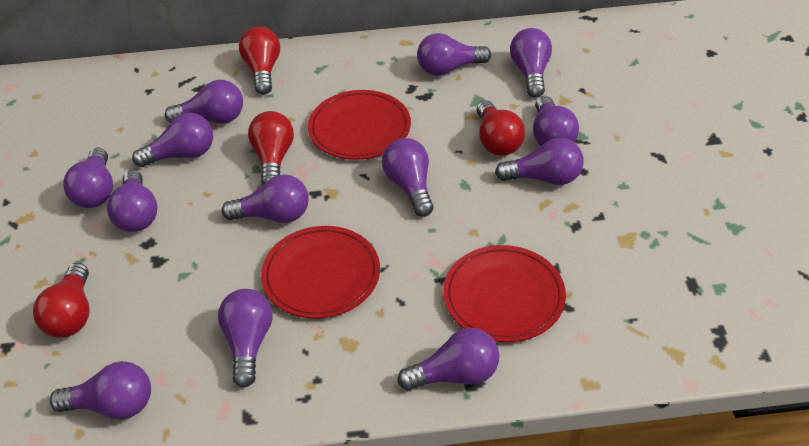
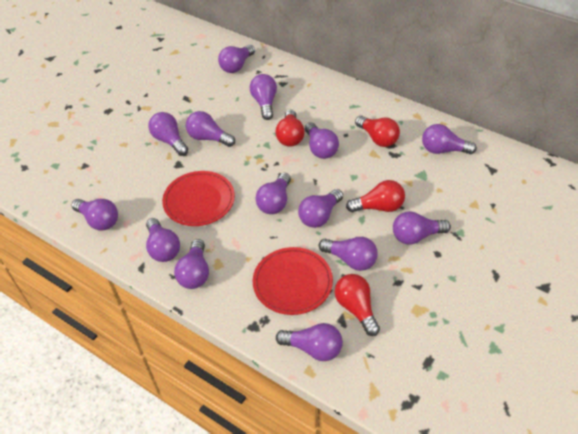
purple light bulb: [49,361,151,420] [63,148,113,208] [107,170,157,232] [132,113,213,167] [165,80,243,124] [218,289,273,388] [222,175,309,223] [382,138,434,217] [398,328,499,391] [417,33,491,76] [495,138,584,185] [510,28,552,98] [533,95,579,146] = 13 -> [72,199,118,231] [146,218,180,262] [148,112,188,156] [174,239,209,289] [186,111,235,147] [218,45,255,73] [250,74,277,120] [256,173,291,214] [276,323,343,361] [298,189,343,228] [305,122,339,159] [319,237,378,271] [393,211,451,245] [422,124,477,154] = 14
red plate: [261,226,380,318] [308,90,411,160] [443,245,566,342] = 3 -> [162,171,235,226] [253,247,333,315] = 2

